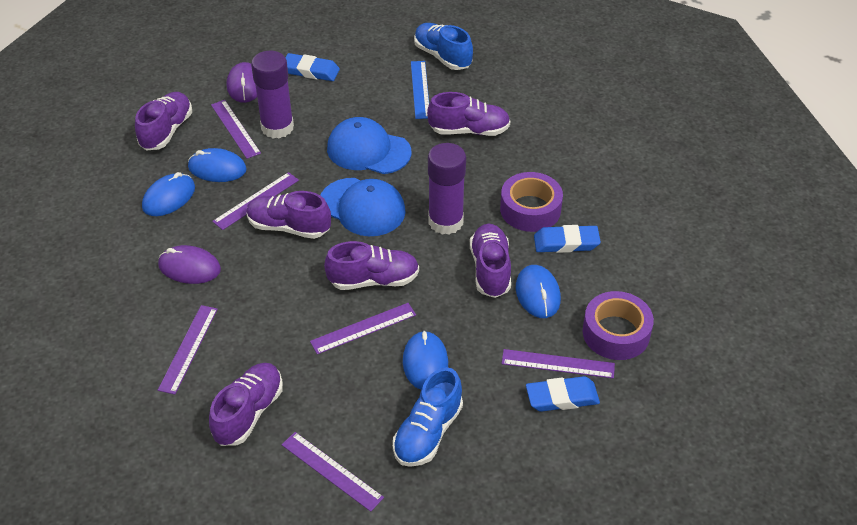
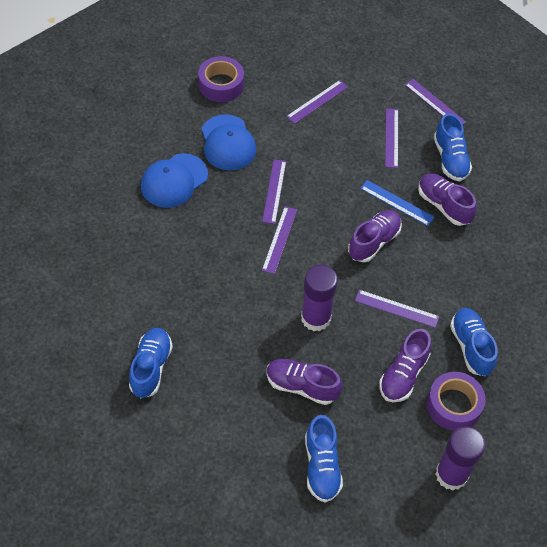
blue eraser: [285,53,340,81] [526,376,600,412] [534,225,601,253] = 3 -> none = 0
blue mouse: [142,172,195,216] [188,148,247,182] [403,331,448,390] [516,265,561,318] = 4 -> none = 0
blue shoe: [393,367,463,467] [414,23,473,70] = 2 -> [129,328,173,398] [305,415,343,503] [434,113,472,181] [450,308,498,376] = 4
purple mouse: [158,245,221,284] [227,62,257,103] = 2 -> none = 0
purple shoe: [135,92,192,151] [209,363,283,446] [246,191,331,239] [324,241,419,290] [427,92,510,136] [470,224,511,298] = 6 -> [266,359,343,405] [348,210,402,262] [379,329,432,402] [418,174,477,226] = 4

